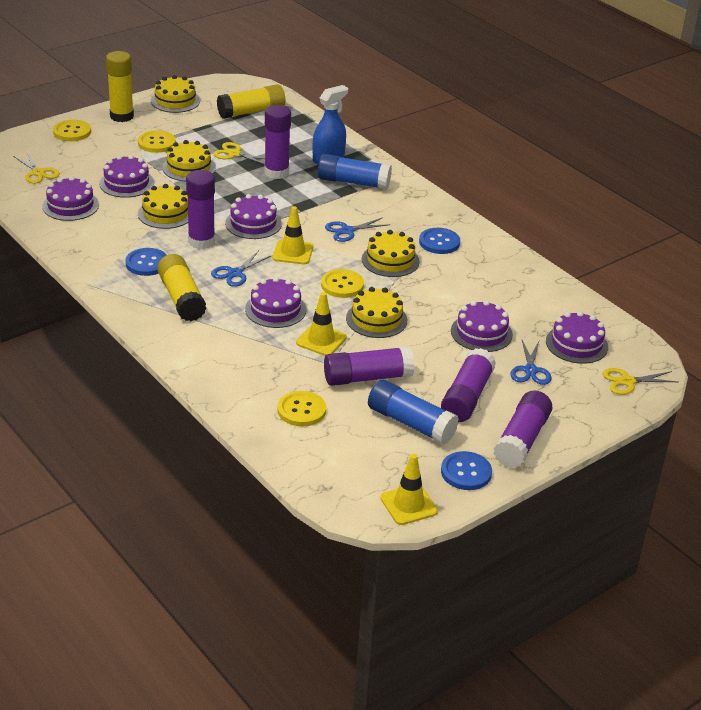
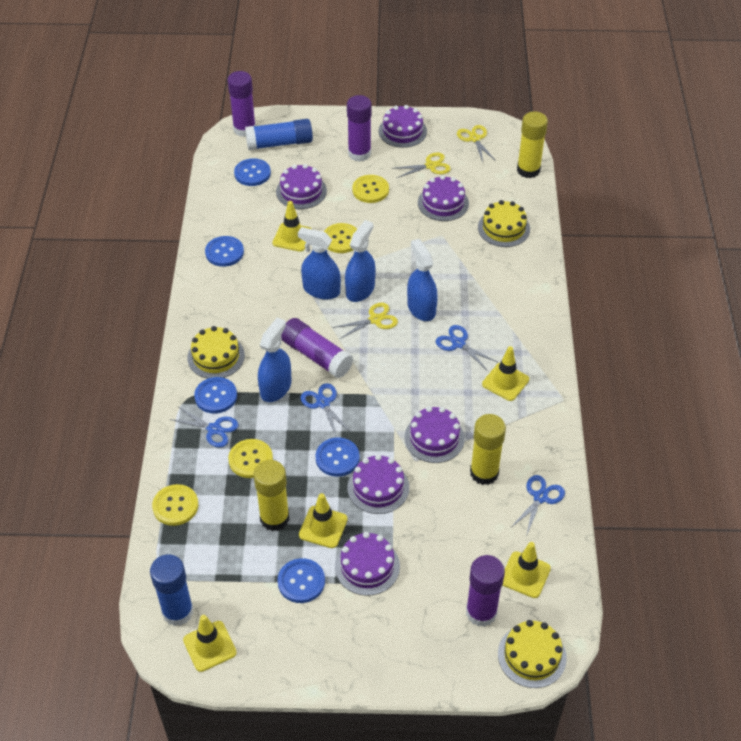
blue button: [125,248,167,276] [419,228,460,254] [441,451,492,490] = 3 -> [194,377,237,413] [205,236,244,267] [234,158,271,186] [277,558,325,603] [315,437,360,477] = 5
blue scissors: [211,251,272,287] [325,217,390,242] [511,340,551,385] = 3 -> [169,407,238,447] [300,383,352,436] [436,325,497,371] [510,475,565,536] = 4
blue spray bottle: [313,85,348,165] = 1 -> [258,317,292,402] [298,227,341,299] [345,220,376,302] [407,239,438,321] = 4
purple glue stick: [186,170,215,249] [265,105,291,179] [324,346,414,386] [441,348,496,422] [493,390,553,468] = 5 -> [227,71,256,137] [281,318,353,378] [347,95,372,162] [466,555,505,627] = 4
yellow cake: [138,184,188,229] [151,75,200,113] [162,140,216,182] [346,287,407,338] [362,230,420,277] = 5 -> [187,326,245,379] [478,200,530,247] [498,620,567,688] = 3
yellow traffic cone: [273,206,313,264] [296,292,347,356] [380,454,438,525] = 3 -> [183,615,237,672] [272,201,312,252] [299,493,348,548] [482,346,529,401] [503,542,551,598] = 5

